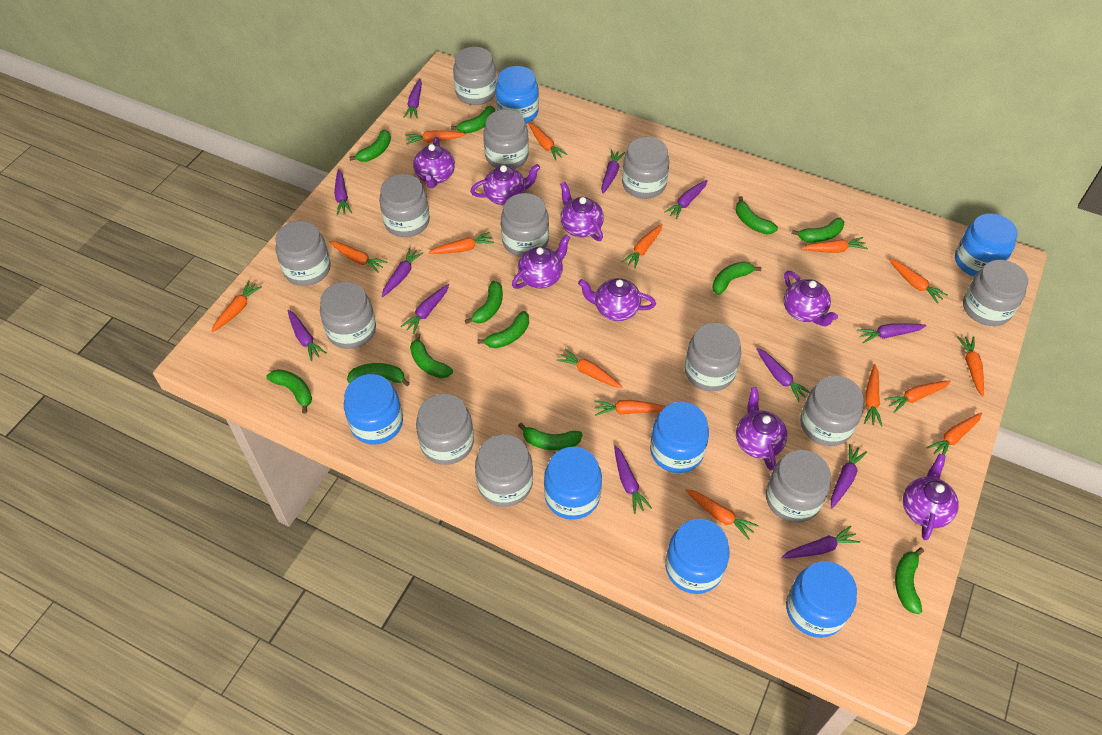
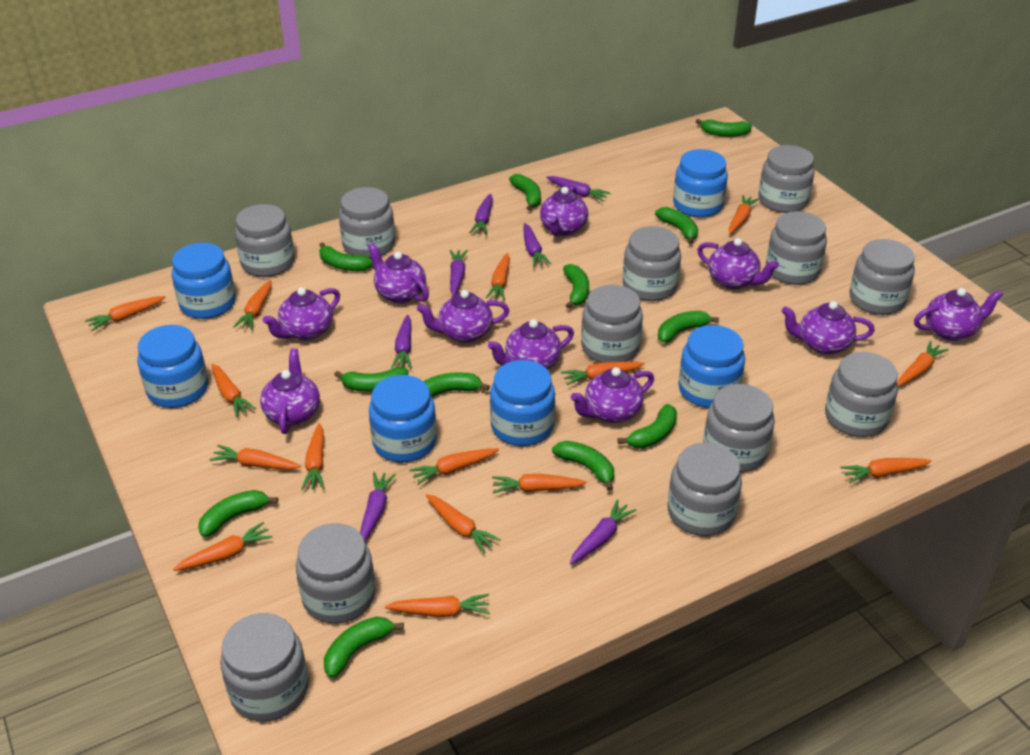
blue jar: [344,374,403,445] [495,66,539,124] [544,447,602,520] [650,402,709,473] [665,519,730,594] [786,561,857,638] [955,213,1018,277] = 7 -> [137,325,208,408] [172,243,236,319] [369,375,437,462] [490,360,555,446] [673,149,728,218] [678,325,745,408] = 6
grey jar: [275,221,331,286] [320,282,376,349] [379,174,430,237] [416,394,474,465] [453,47,497,105] [475,434,533,507] [483,109,529,169] [501,193,549,257] [622,137,670,199] [685,323,741,391] [766,450,831,523] [800,376,864,446] [963,260,1028,326] = 13 -> [220,613,309,722] [235,204,295,277] [296,523,375,624] [339,187,395,259] [581,285,643,363] [623,226,681,301] [667,443,742,536] [703,384,775,472] [758,145,815,213] [766,211,827,285] [825,352,898,437] [849,239,915,315] = 12
purple carrot: [288,310,327,361] [334,169,352,216] [382,248,423,297] [400,284,449,334] [403,79,422,119] [601,149,625,194] [614,445,652,514] [664,180,708,219] [756,348,810,402] [782,526,860,558] [831,444,867,508] [857,323,926,343] = 12 -> [360,472,396,541] [391,315,412,368] [450,250,468,296] [469,194,493,235] [523,223,551,267] [546,176,611,201] [570,499,637,565] = 7
purple teapot: [413,137,455,188] [470,164,540,205] [512,235,570,289] [560,182,604,241] [578,278,656,321] [736,387,787,471] [783,271,838,326] [903,454,959,540] = 8 -> [260,349,320,434] [263,287,340,340] [368,242,429,303] [417,290,509,343] [488,319,574,370] [540,186,588,236] [570,367,654,423] [697,238,779,289] [781,301,875,355] [914,288,1003,341] = 10

